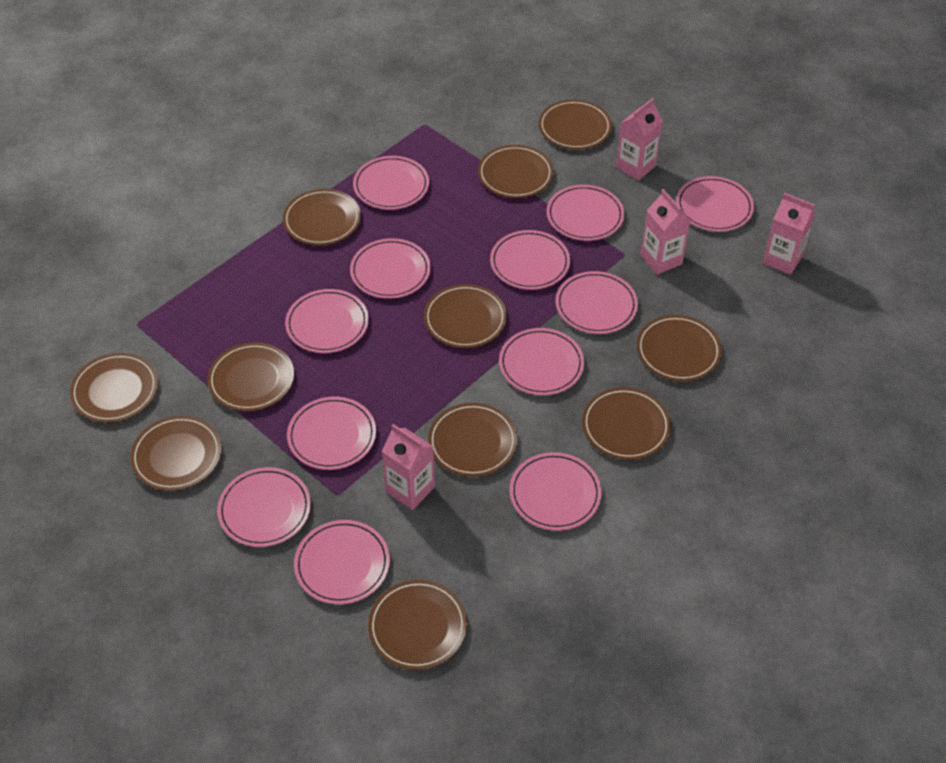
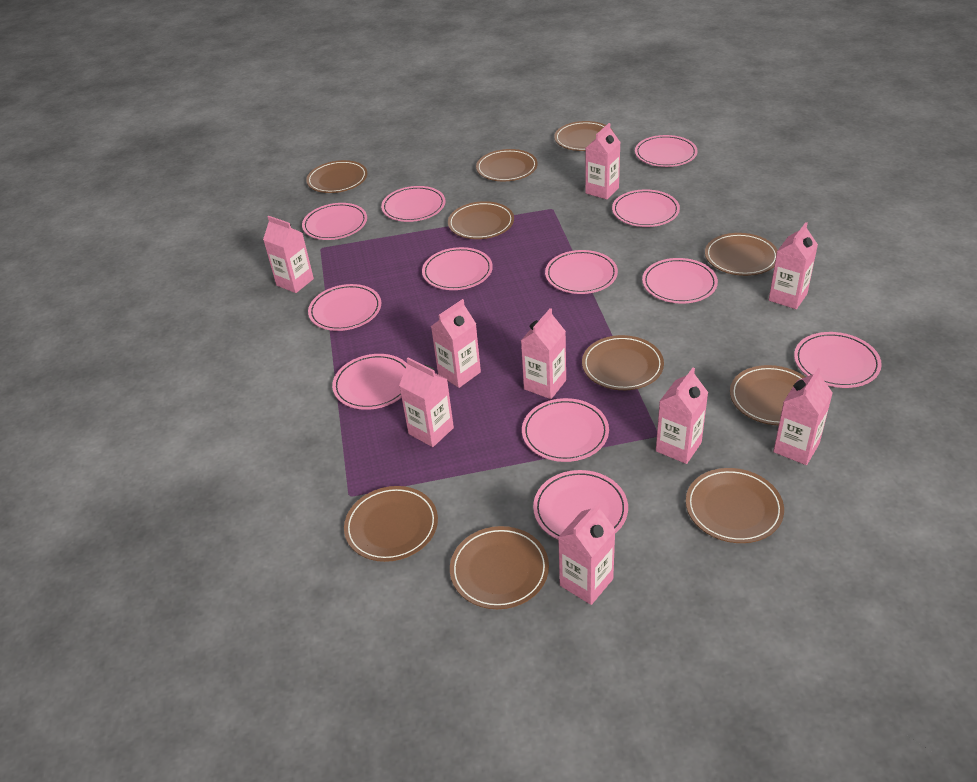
brown plate: [70,353,158,422] [130,416,222,491] [207,342,294,411] [283,189,361,245] [368,580,467,670] [424,284,507,348] [428,403,517,477] [478,145,554,198] [539,100,612,149] [582,387,671,460] [637,315,722,381] = 11 -> [306,160,367,193] [344,486,438,562] [448,201,514,239] [450,526,549,609] [476,149,538,182] [554,121,613,151] [582,335,664,390] [686,468,784,543] [705,233,778,276] [730,365,805,425] = 10
pink carton: [381,424,435,510] [616,98,663,181] [640,189,691,275] [762,193,816,275] = 4 -> [263,216,314,293] [399,358,454,447] [431,299,481,388] [521,308,566,399] [558,502,616,605] [585,123,621,199] [656,368,708,464] [769,222,818,309] [773,368,833,465] = 9

